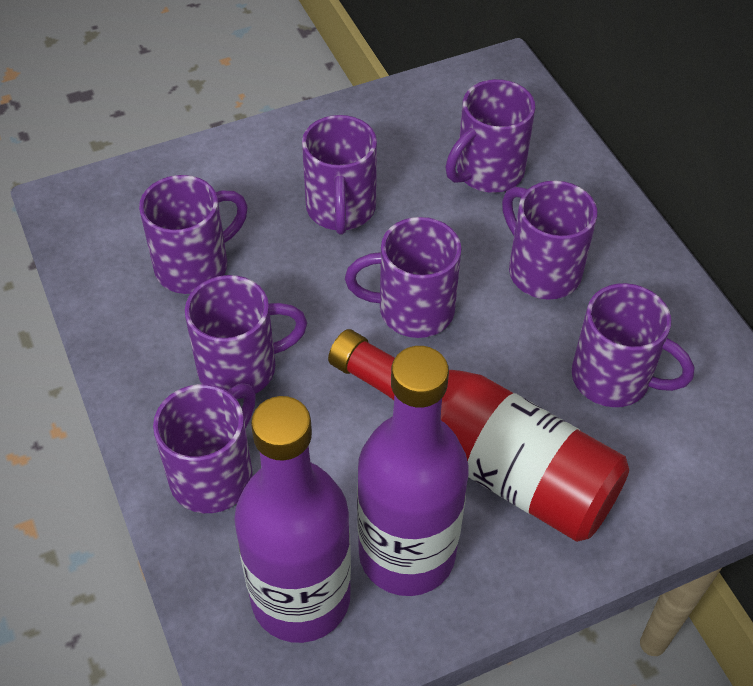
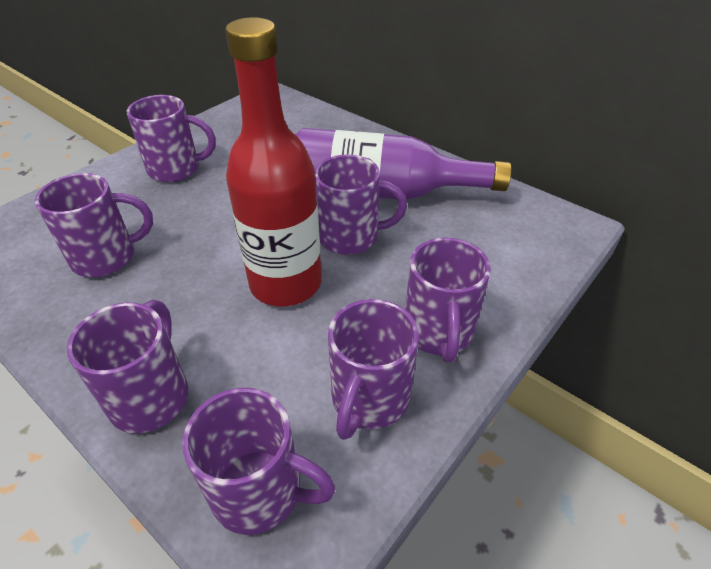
purple bottle: [234,396,351,643] [357,346,468,596] = 2 -> [296,128,511,200] = 1
purple mug: [139,175,248,294] [153,383,256,513] [185,275,307,399] [302,115,377,235] [345,217,461,338] [445,79,535,193] [502,181,597,299] [572,283,694,407] = 8 -> [35,173,153,277] [67,300,188,434] [126,95,216,182] [182,388,336,535] [315,155,407,255] [328,299,419,440] [405,237,491,362] = 7

